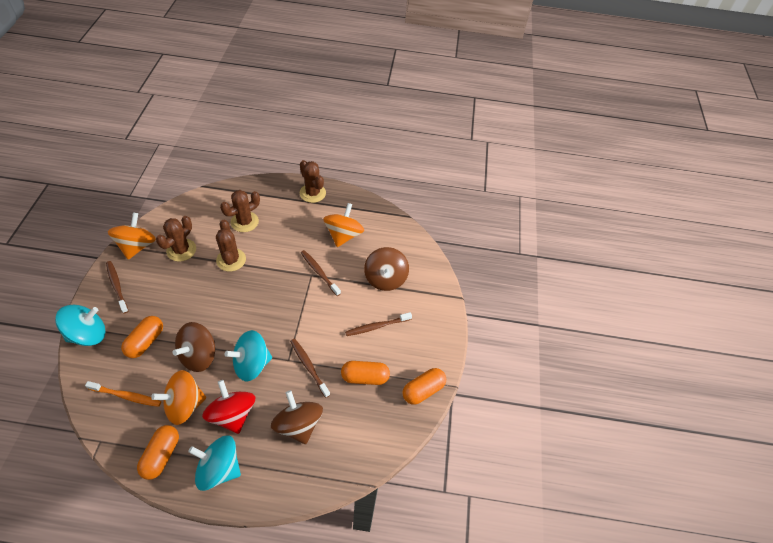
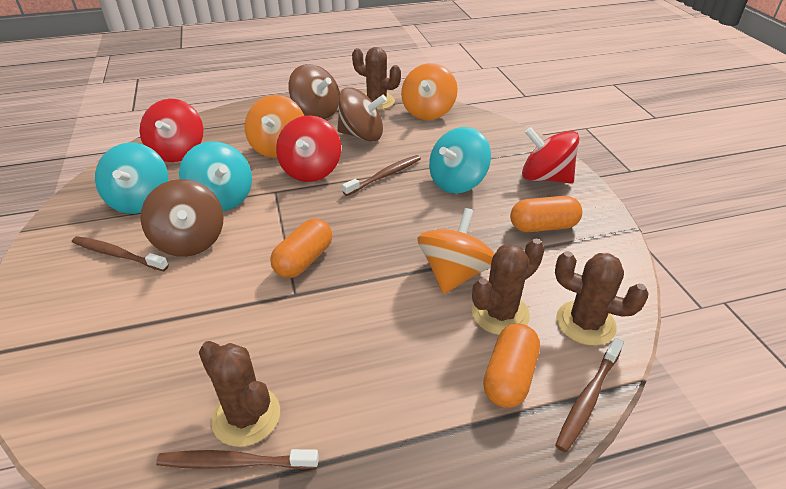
orange capsule: [121,316,163,358] [137,425,179,480] [341,361,390,385] [402,368,446,405] = 4 -> [270,218,332,278] [483,324,540,408] [510,196,582,232] = 3
orange toothbrush: [85,381,161,407] = 1 -> none = 0
red spinning top: [202,380,255,434] = 1 -> [140,99,203,162] [276,115,341,182] [522,127,579,183] = 3

